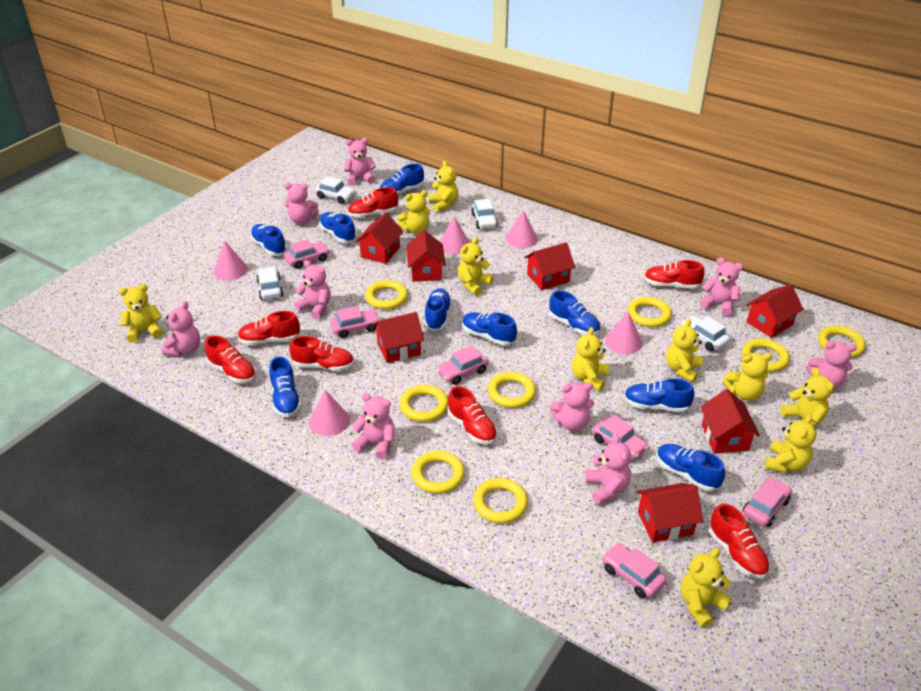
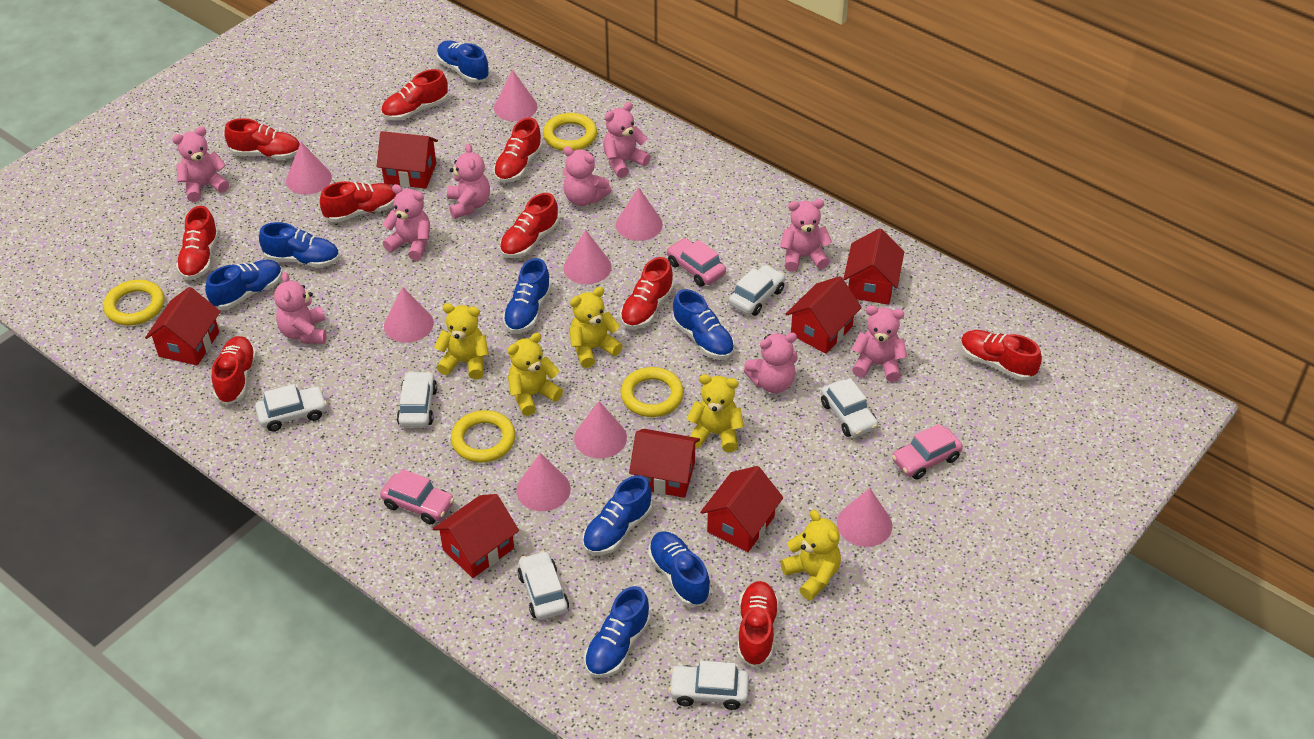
blue shoe: [250,224,287,256] [269,356,301,417] [319,212,356,243] [380,164,424,194] [425,288,452,331] [462,312,517,346] [549,290,600,335] [624,378,695,412] [657,444,725,491] = 9 -> [205,259,283,310] [259,222,339,268] [436,40,490,83] [503,258,551,333] [583,475,652,555] [584,586,651,678] [648,531,711,606] [672,289,735,359] = 8
pink car: [284,239,330,269] [330,306,380,338] [437,346,488,385] [593,415,648,460] [602,543,666,598] [743,477,792,527] = 6 -> [380,469,454,524] [667,238,726,287] [892,424,963,480] = 3
pink cone: [214,241,248,280] [309,390,350,436] [440,216,470,255] [506,210,538,248] [605,311,642,354] = 5 -> [286,142,332,194] [384,287,434,343] [494,70,538,121] [516,453,571,511] [563,230,611,284] [574,401,627,458] [616,187,663,241] [837,488,892,547] = 8
red shoe: [205,335,256,383] [238,311,300,345] [290,336,354,371] [348,187,398,218] [448,386,497,445] [644,260,705,289] [708,503,770,579] = 7 -> [176,206,219,280] [212,336,257,405] [224,118,300,160] [320,181,397,223] [381,69,448,120] [494,118,543,183] [500,193,559,258] [620,257,674,329] [738,581,779,667] [960,330,1042,380] = 10
white car: [256,267,283,300] [315,176,356,204] [471,199,498,229] [681,315,730,351] = 4 -> [255,384,327,431] [397,371,437,427] [517,551,569,620] [668,661,749,710] [729,265,785,316] [821,378,878,437] = 6
yellow ring: [365,280,408,309] [400,385,448,422] [412,451,465,494] [473,478,528,523] [488,372,536,408] [627,297,672,327] [742,338,790,372] [818,325,866,358] = 8 -> [103,280,165,325] [451,410,515,463] [543,113,597,151] [620,367,684,417] = 4
yellow teddy bear: [119,284,163,343] [397,190,430,234] [429,161,458,213] [458,237,493,296] [572,327,609,391] [666,319,703,383] [681,548,732,628] [722,353,773,401] [765,414,817,473] [781,368,834,427] = 10 -> [434,303,489,379] [507,333,563,416] [569,287,623,368] [687,374,744,452] [780,510,841,600] = 5

